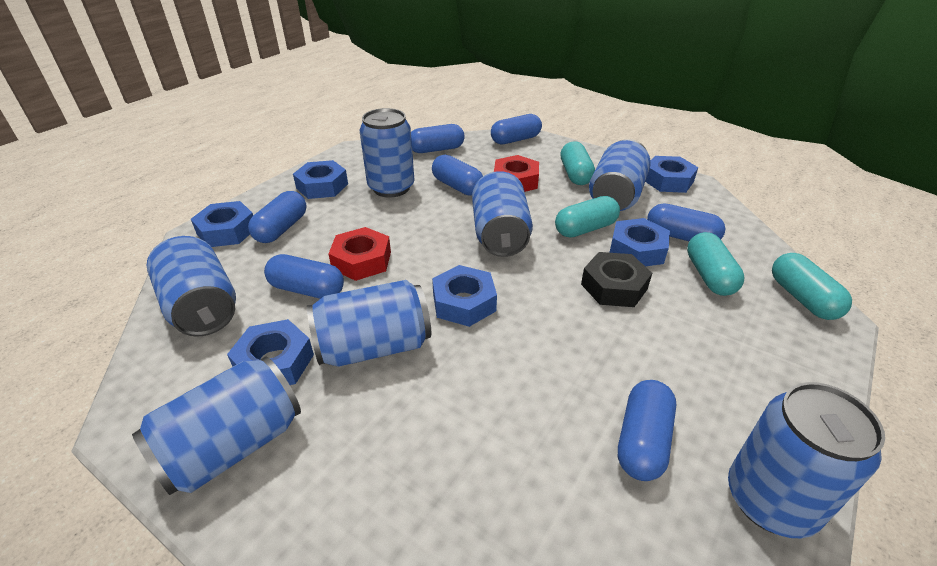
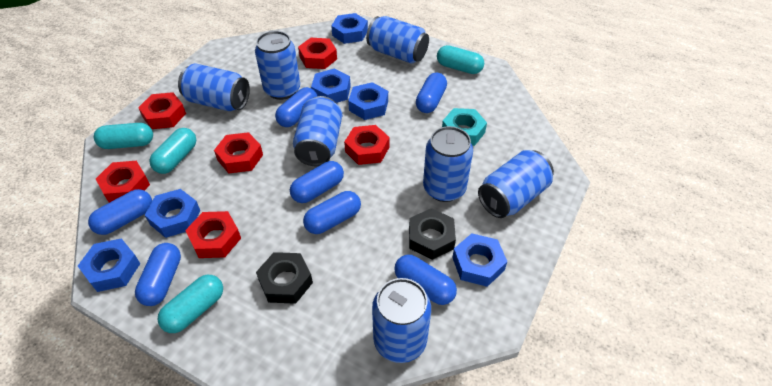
black nut: [581,252,652,307] = 1 -> [256,252,313,304] [409,208,456,260] = 2
red nut: [328,227,391,281] [494,155,539,192] = 2 -> [96,161,150,203] [138,92,186,129] [185,211,241,258] [214,132,263,174] [298,38,337,69] [344,125,390,165] = 6
turquoise nut: none = 0 -> [442,108,487,146] = 1

